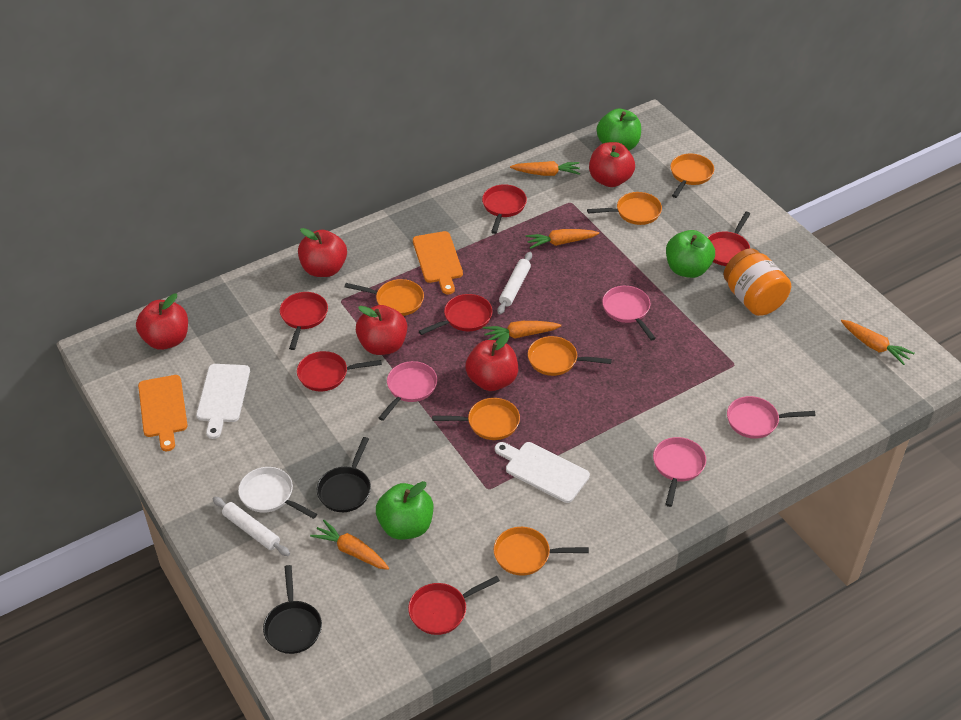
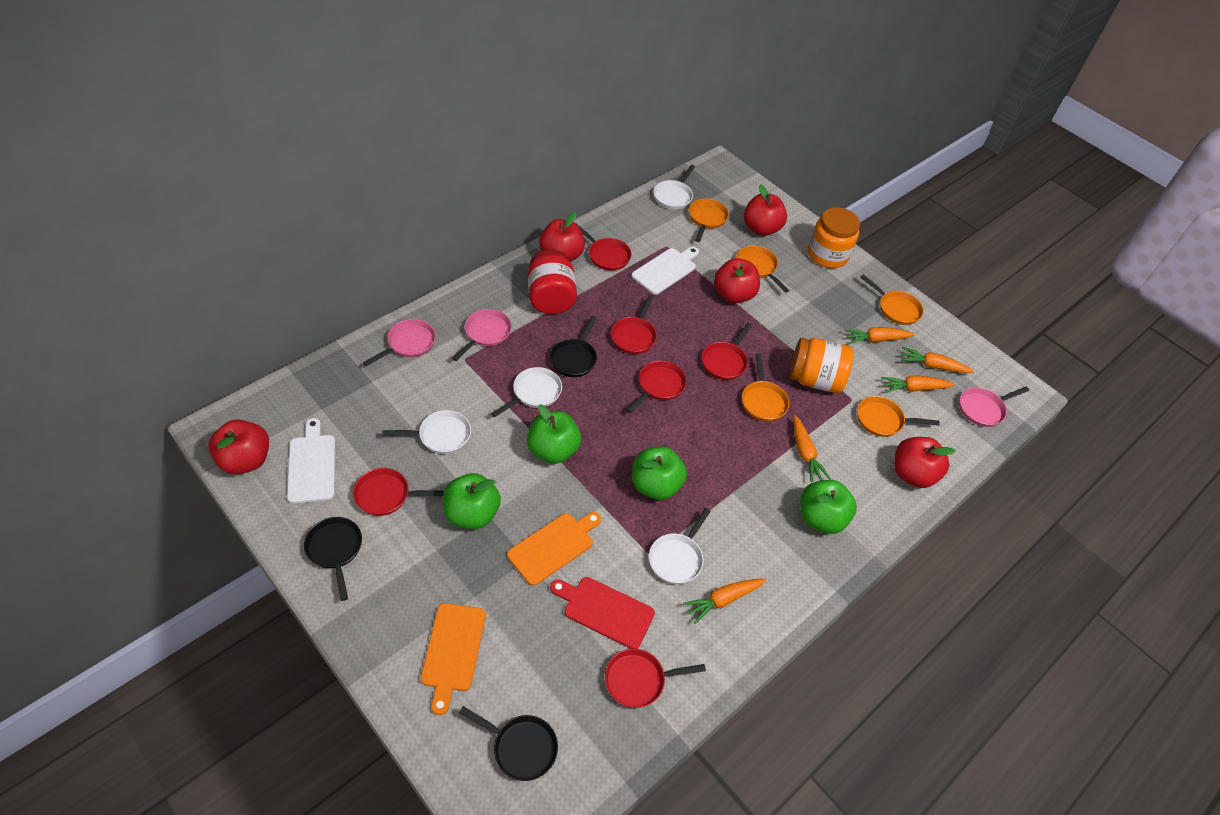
black pan: [263,565,322,654] [317,437,371,512] = 2 -> [304,517,362,601] [459,706,558,781] [550,316,597,377] = 3
green apple: [376,481,433,540] [597,109,641,150] [666,230,715,278] = 3 -> [443,473,501,529] [527,405,581,464] [632,447,687,500] [800,480,857,534] = 4
orange jar: [723,248,791,316] = 1 -> [789,338,853,393] [808,207,860,268] = 2
orange pan: [345,279,424,316] [432,398,520,440] [494,527,589,576] [528,336,612,376] [587,192,662,225] [671,154,714,198] = 6 -> [689,198,729,242] [736,245,789,293] [742,353,789,421] [857,396,940,437] [860,274,924,325] = 5
pink pan: [379,361,437,421] [602,286,656,341] [653,437,706,507] [727,396,816,439] = 4 -> [363,319,436,366] [452,309,512,361] [959,386,1029,427] = 3
red cutting board: none = 0 -> [550,577,655,649] = 1
red jar: none = 0 -> [528,249,577,314] = 1
white pan: [238,467,317,519] = 1 -> [382,410,471,454] [491,367,562,417] [649,508,711,584] [653,165,695,209] = 4
white rolling pin: [213,497,290,556] [497,252,532,314] = 2 -> none = 0

